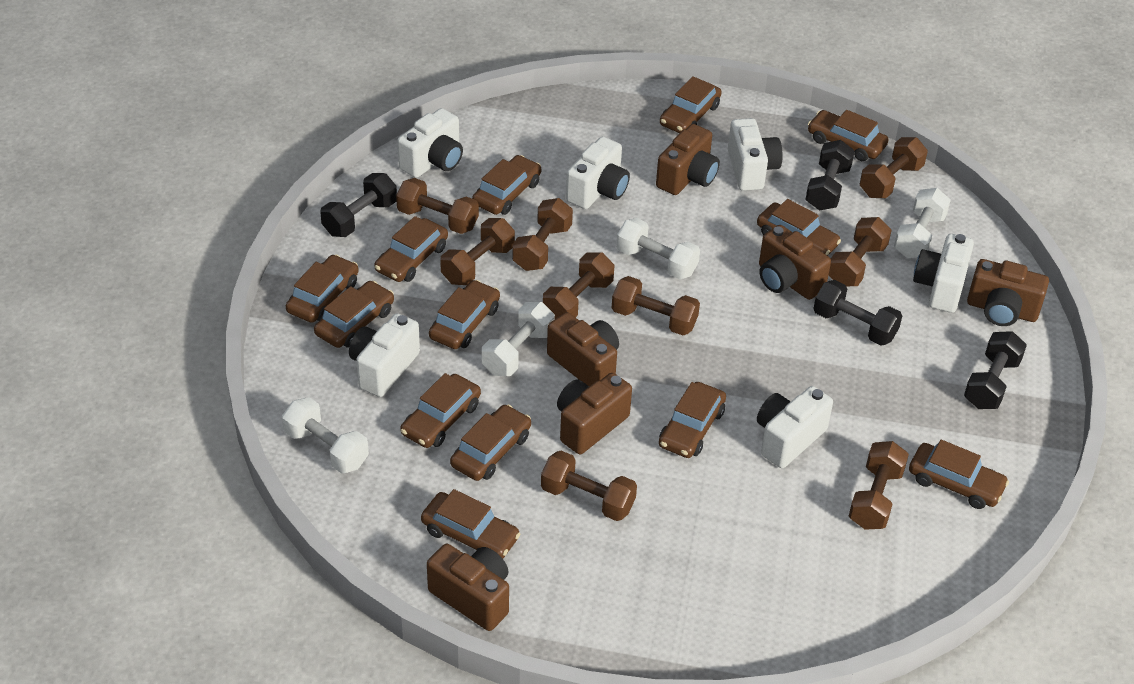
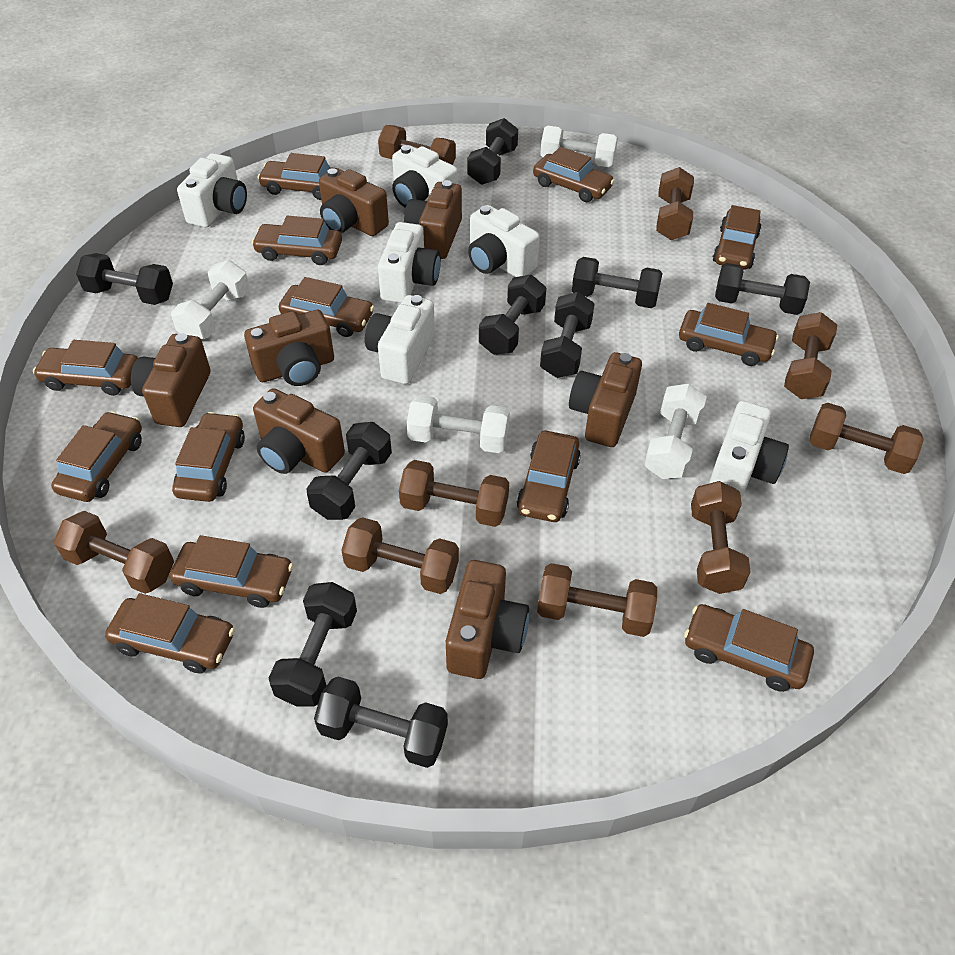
black dumbbell: [320,173,397,237] [805,140,855,211] [814,280,902,345] [964,331,1027,409] = 4 -> [76,253,173,305] [269,582,357,706] [306,422,392,520] [314,677,448,768] [467,118,518,185] [479,275,546,355] [540,292,595,378] [572,257,663,308] [715,263,810,315] = 9
brown camera: [427,544,509,631] [547,312,619,386] [557,373,632,454] [656,124,720,195] [759,225,831,300] [967,259,1049,326] = 6 -> [131,333,210,427] [244,310,334,386] [253,388,345,474] [319,168,389,236] [404,180,462,259] [446,560,529,679] [569,352,642,447] = 7

